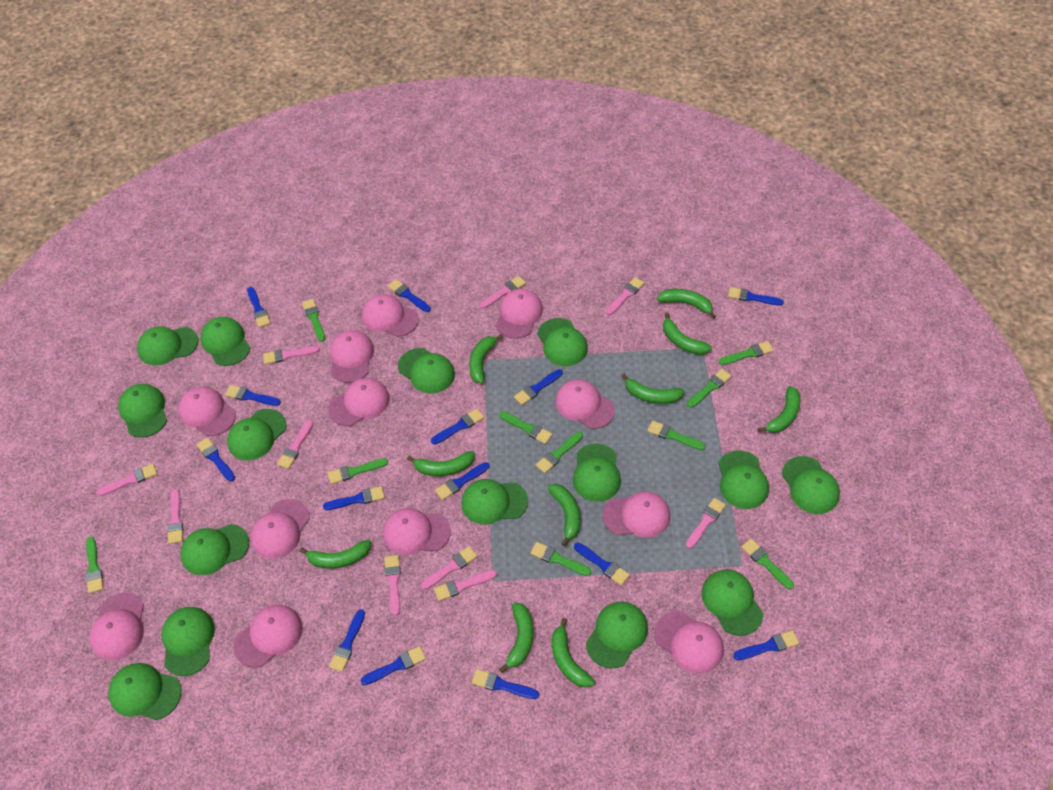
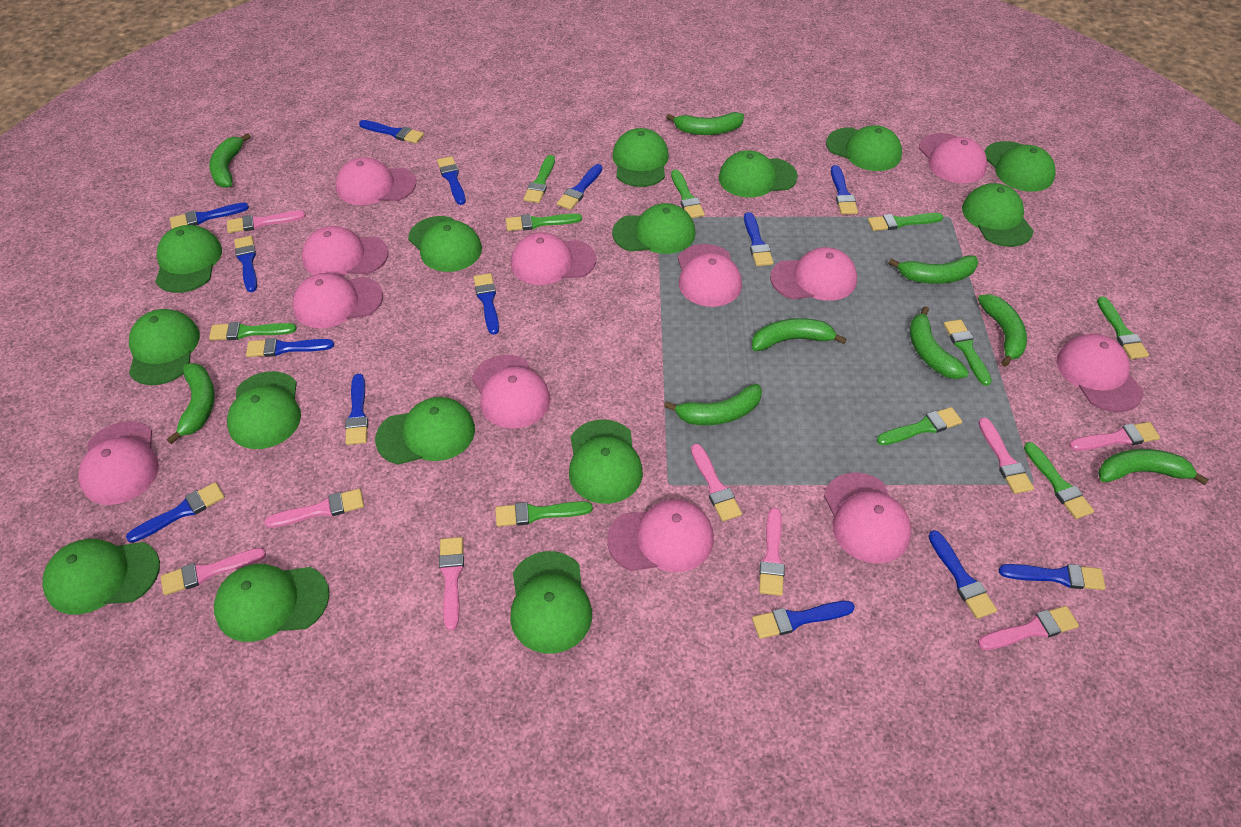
green banana: [300,540,371,569] [407,451,475,476] [469,334,503,384] [499,602,533,673] [547,484,580,546] [552,618,595,688] [622,374,685,404] [657,289,716,319] [663,313,712,355] [758,386,801,433] = 10 -> [167,363,215,444] [209,133,251,188] [664,384,762,425] [666,112,744,135] [752,318,847,351] [888,255,978,284] [910,306,969,379] [978,294,1027,367] [1098,449,1209,485] = 9
pink brush: [96,464,157,496] [167,489,183,544] [263,346,320,364] [277,419,313,469] [384,555,401,616] [421,546,477,590] [434,570,497,601] [480,276,526,309] [606,277,645,315] [686,498,726,549] = 10 -> [161,548,266,595] [227,211,306,233] [264,489,364,528] [439,537,464,630] [691,444,742,521] [759,508,785,596] [978,417,1034,494] [978,606,1079,650] [1069,422,1160,451] = 9

